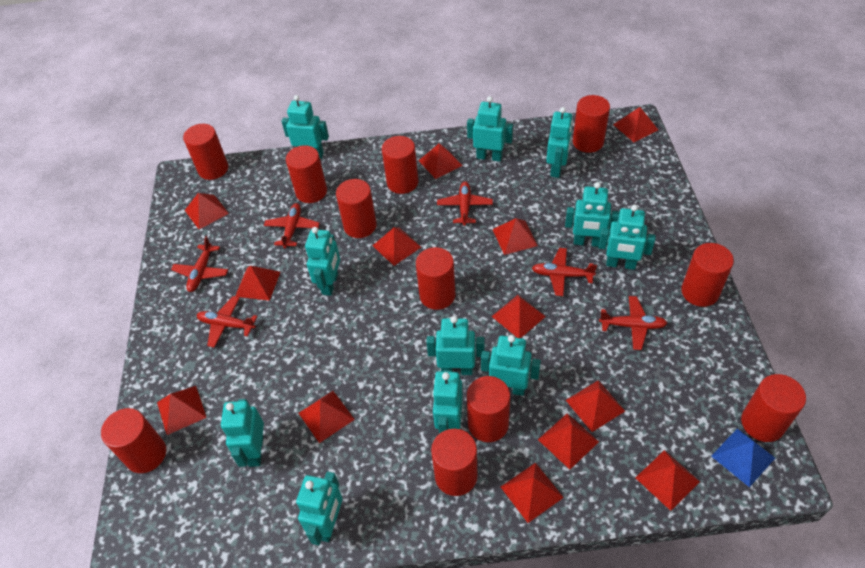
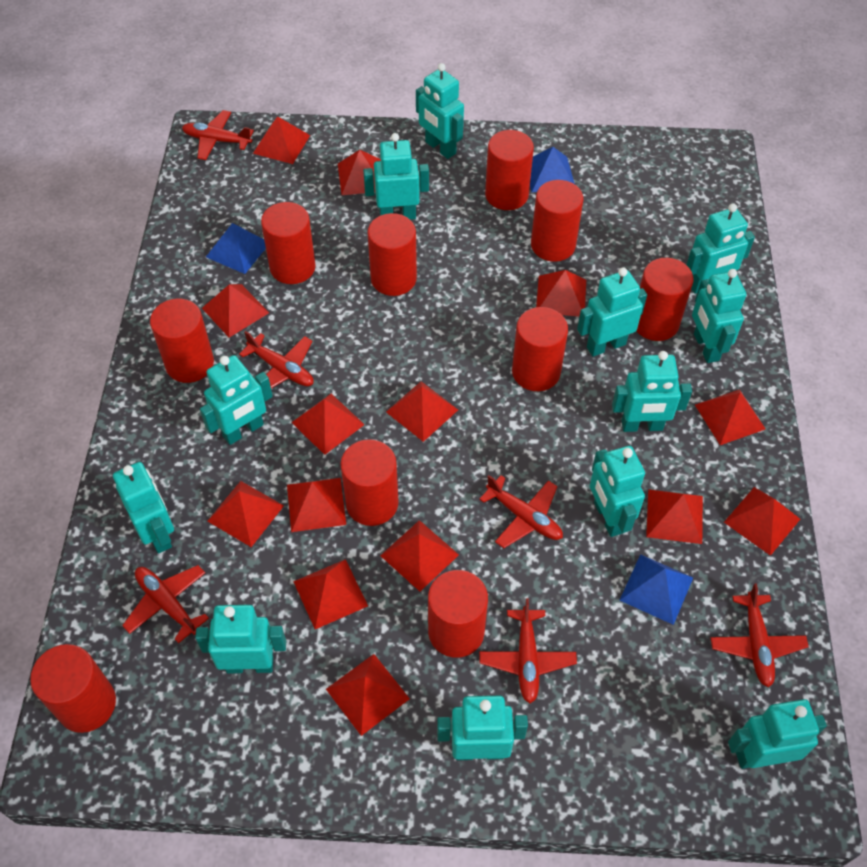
blue pyramid: [711,429,775,487] = 1 -> [206,223,266,274] [530,147,575,192] [620,554,693,625] = 3
red cylinder: [101,408,166,473] [183,124,228,180] [286,145,327,203] [336,179,377,238] [382,136,418,194] [416,247,455,310] [431,429,478,496] [467,376,510,442] [573,95,610,153] [681,243,734,307] [741,374,806,442] = 11 -> [30,644,116,733] [150,298,214,383] [261,202,316,284] [340,439,399,526] [367,213,417,296] [428,570,488,658] [485,130,534,210] [512,307,568,391] [531,180,583,262] [637,258,693,341] = 10
red pyramid: [157,386,207,435] [185,193,229,229] [235,266,280,301] [299,391,355,443] [373,227,421,266] [418,143,463,179] [491,295,546,338] [492,218,538,255] [501,463,564,523] [538,413,599,469] [566,380,625,432] [613,107,658,142] [635,450,700,511] = 13 -> [202,284,269,338] [208,481,284,547] [253,116,310,164] [287,478,346,532] [291,394,365,455] [293,559,368,629] [326,654,410,736] [338,150,381,195] [380,520,459,591] [386,381,458,442] [536,270,586,317] [646,489,703,544] [695,389,765,445] [724,487,800,556] = 14
turquoise robot: [221,399,264,467] [281,95,329,159] [296,471,343,545] [305,227,340,296] [426,316,485,375] [432,370,463,434] [467,96,513,162] [481,335,541,396] [546,107,573,178] [565,182,619,247] [598,205,656,270] = 11 -> [113,462,174,554] [195,605,286,674] [200,355,273,445] [363,133,429,220] [416,63,464,159] [437,696,528,760] [577,267,647,357] [590,446,645,537] [612,351,692,432] [687,203,755,294] [692,269,746,363] [728,699,827,769] = 12

